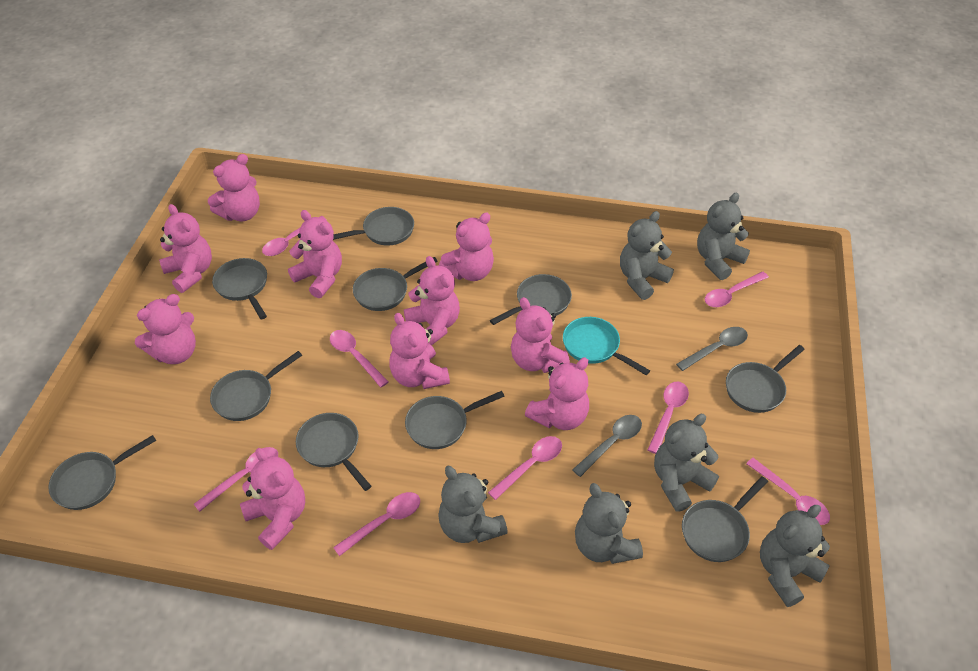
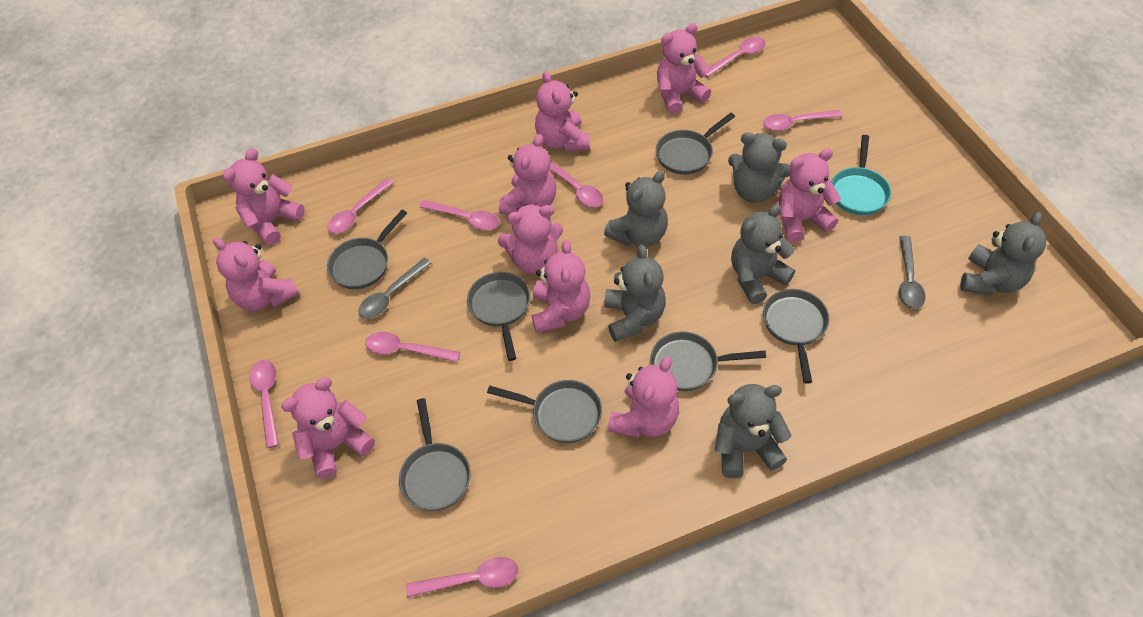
grey pan: [48,435,156,510] [210,351,302,421] [212,258,267,319] [296,413,371,491] [333,207,414,246] [353,257,438,311] [405,391,505,449] [490,274,572,325] [682,476,768,562] [726,345,805,413] = 10 -> [327,210,407,289] [399,398,471,511] [467,272,530,361] [487,380,602,443] [650,332,766,391] [656,113,735,175] [763,289,829,384] = 7

